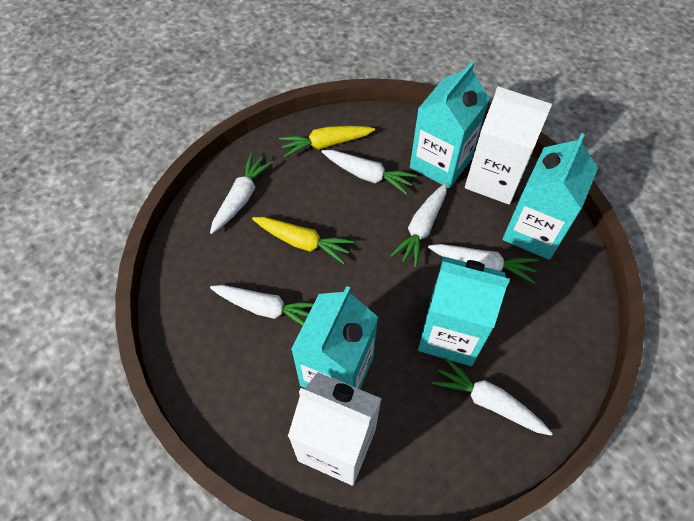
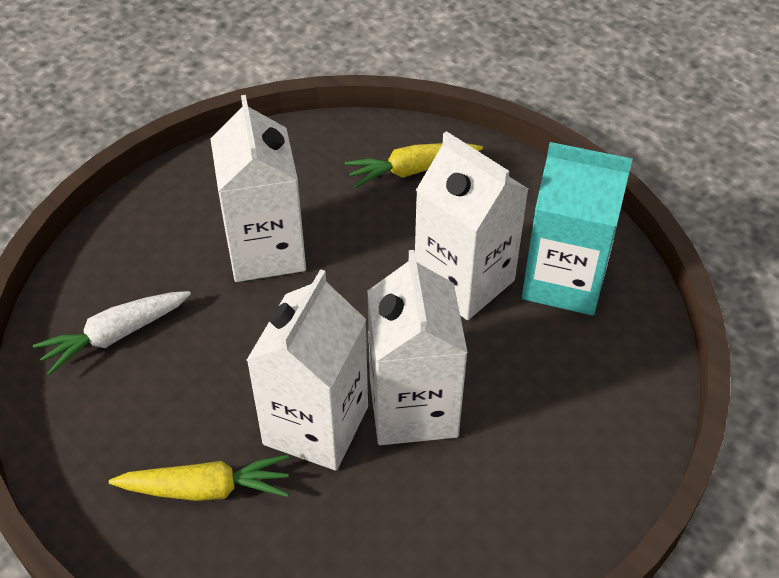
turquoise carton: [291,286,378,389] [410,61,490,188] [418,256,510,366] [502,133,598,260] = 4 -> [522,142,633,315] = 1
white carrot: [210,153,273,234] [210,285,314,326] [321,150,417,195] [390,183,447,267] [428,244,538,284] [432,358,553,436] = 6 -> [33,291,191,376] = 1
white carton: [288,372,382,486] [465,86,552,205] = 2 -> [210,95,306,282] [247,269,368,470] [367,250,468,445] [415,131,529,320] = 4

